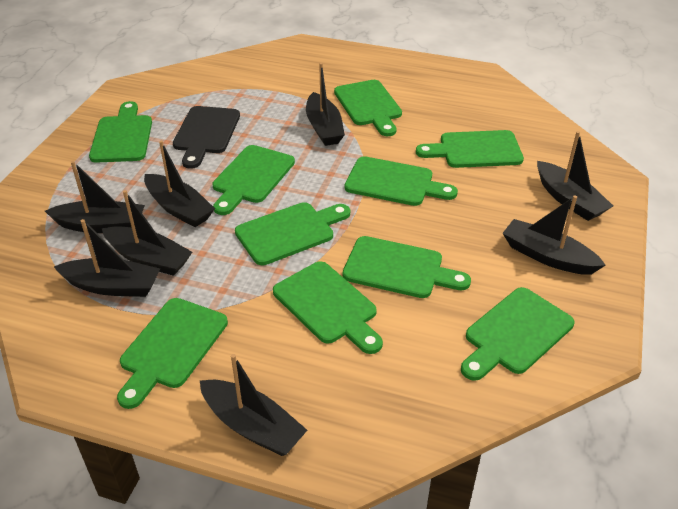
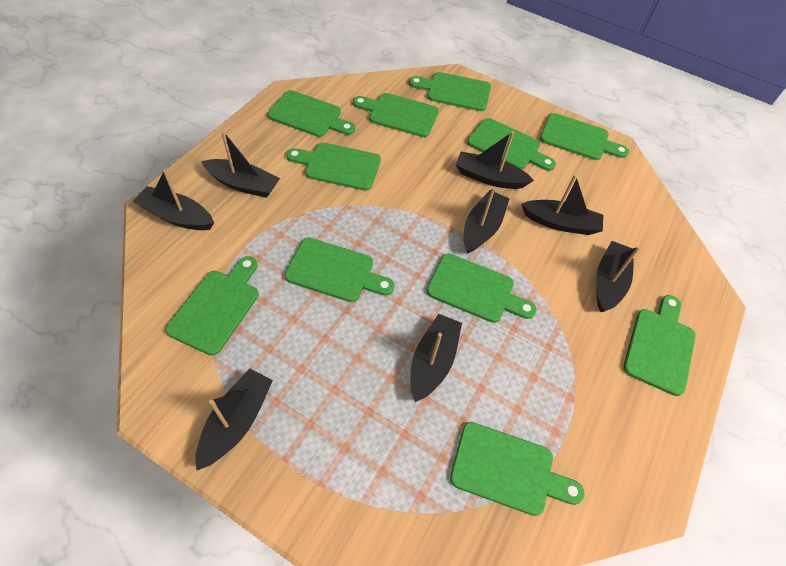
black cutting board: [173,106,240,169] = 1 -> none = 0
green cutting board: [89,101,152,163] [117,298,228,409] [212,145,295,215] [235,202,350,265] [273,261,383,354] [334,80,402,136] [342,236,471,298] [345,156,458,206] [416,130,524,168] [461,287,574,381] = 10 -> [166,256,259,356] [267,90,355,137] [284,238,394,302] [286,142,381,191] [353,93,439,137] [409,72,491,111] [427,254,536,323] [450,422,585,516] [467,118,556,171] [540,113,629,160] [623,295,696,396] = 11

